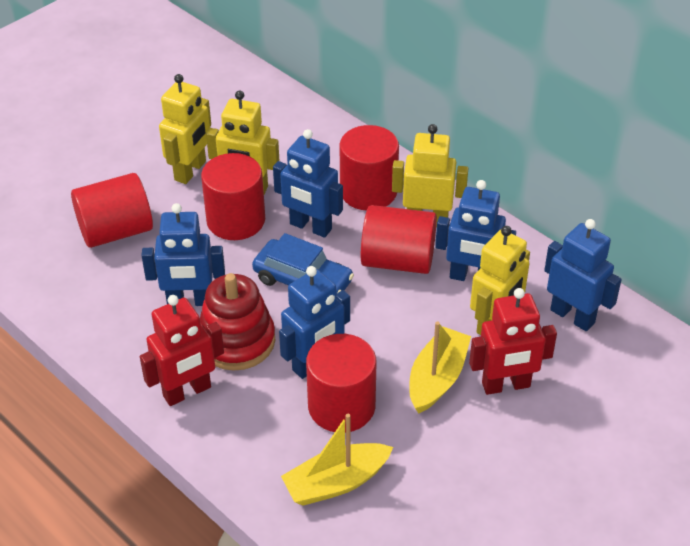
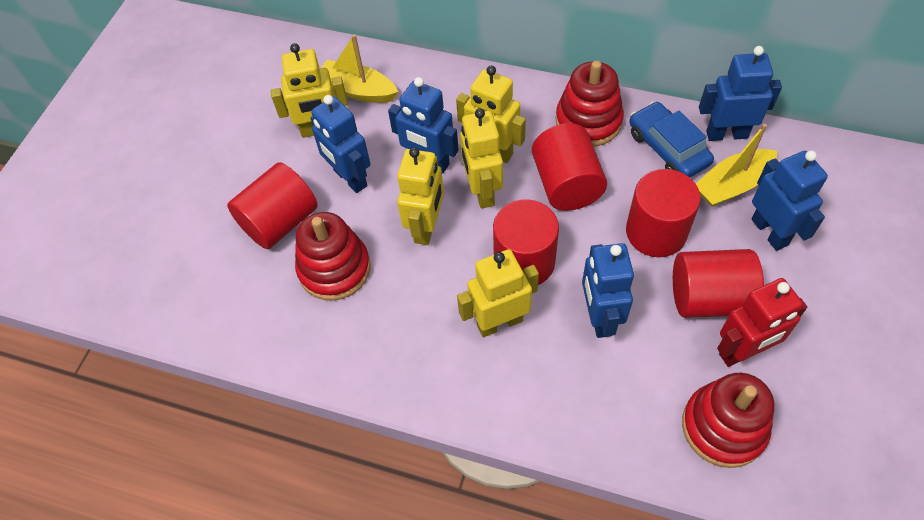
red robot: [140,295,224,406] [469,288,557,395] = 2 -> [717,278,807,367] = 1
red stacking toy: [200,273,275,371] = 1 -> [295,212,371,301] [556,61,624,147] [682,373,774,468] = 3
yellow robot: [159,74,211,184] [206,90,279,194] [392,124,468,227] [470,226,530,335] = 4 -> [271,43,348,138] [397,147,444,245] [456,66,526,163] [457,249,539,337] [460,108,503,209] = 5

